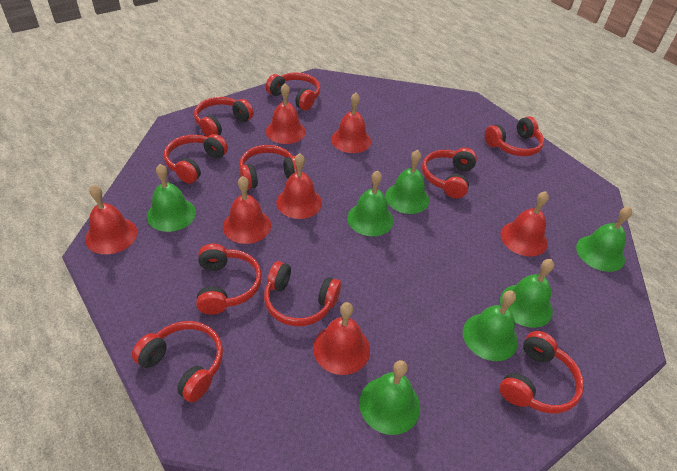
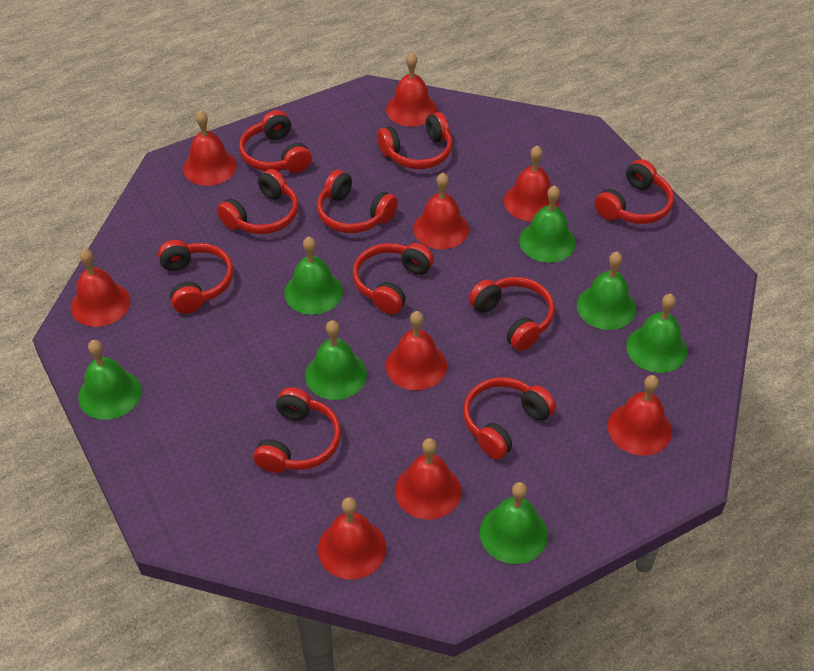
red bell: [85,185,137,254] [223,176,271,244] [266,83,306,144] [276,153,322,219] [313,302,370,375] [331,93,371,153] [500,191,549,257] = 7 -> [71,248,130,327] [183,110,237,186] [318,497,387,580] [386,53,437,127] [386,311,447,390] [395,438,462,520] [413,173,469,249] [504,145,559,222] [608,375,672,456] = 9

